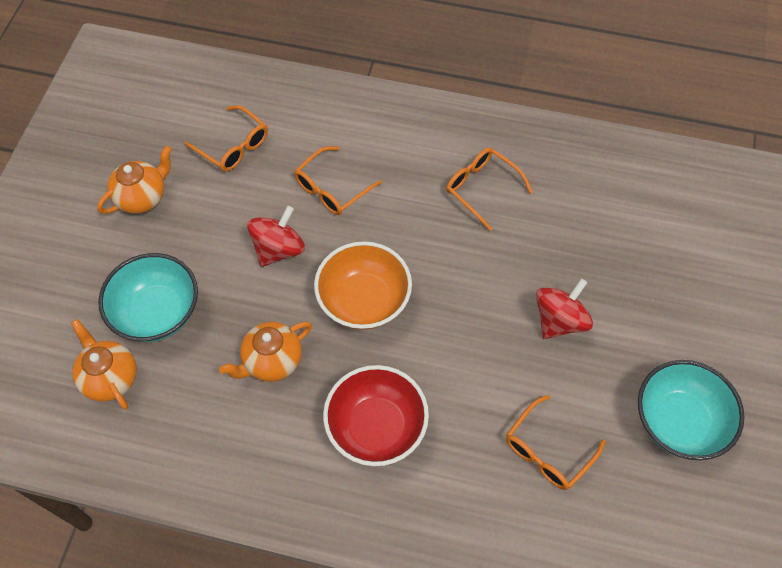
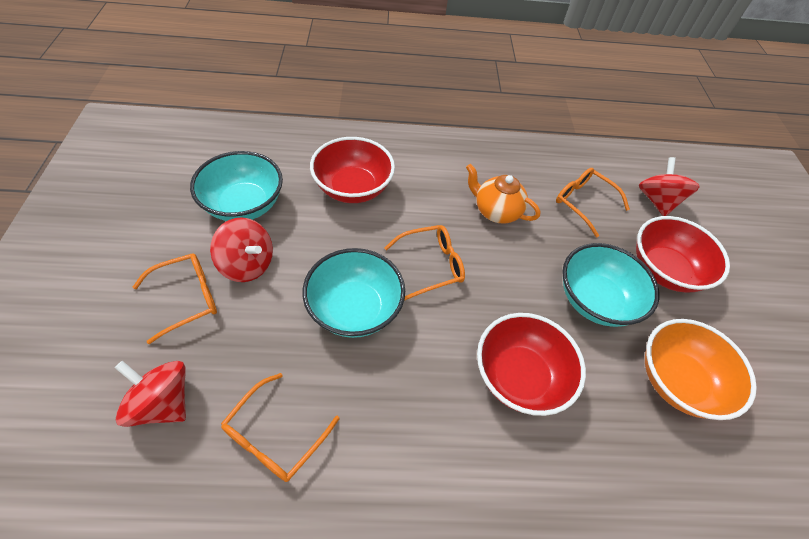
orange teapot: [71,319,137,410] [97,146,172,214] [219,321,312,382] = 3 -> [466,164,541,224] = 1
red bowl: [323,365,429,466] = 1 -> [310,137,395,203] [477,313,586,416] [636,216,730,293] = 3
red spinning top: [247,206,305,267] [536,278,593,339] = 2 -> [115,361,186,427] [210,217,273,282] [639,157,700,216] = 3
turquoise bowl: [98,253,198,342] [638,360,745,460] = 2 -> [190,151,283,221] [302,248,405,338] [562,243,659,327] = 3

